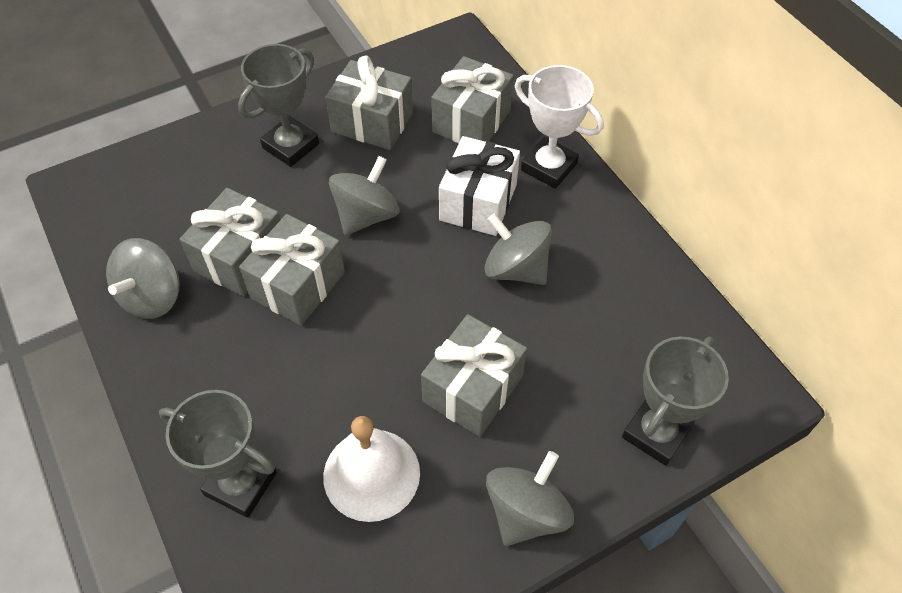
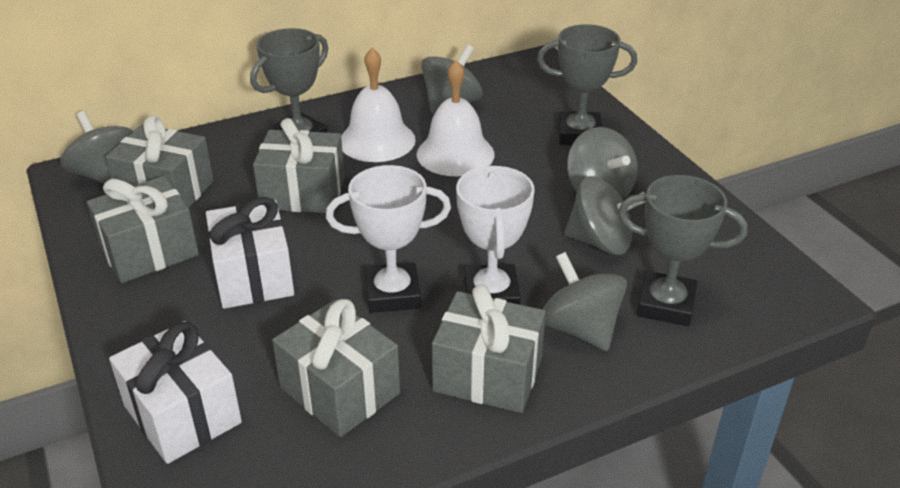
grey spinning top: [106,238,180,319] [329,156,400,236] [484,213,552,285] [486,451,574,546] = 4 -> [60,111,133,184] [421,45,483,114] [542,252,627,351] [564,176,646,255] [567,127,638,200] = 5
white bell: [323,416,420,522] = 1 -> [341,48,416,162] [416,60,495,176] = 2
white gift: [439,136,520,236] = 1 -> [109,321,242,464] [206,197,294,309] = 2
white trophy: [515,65,604,189] = 1 -> [326,165,451,313] [456,166,534,305] = 2

